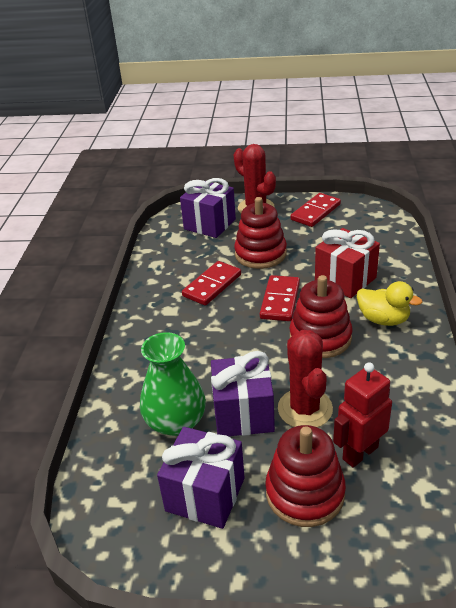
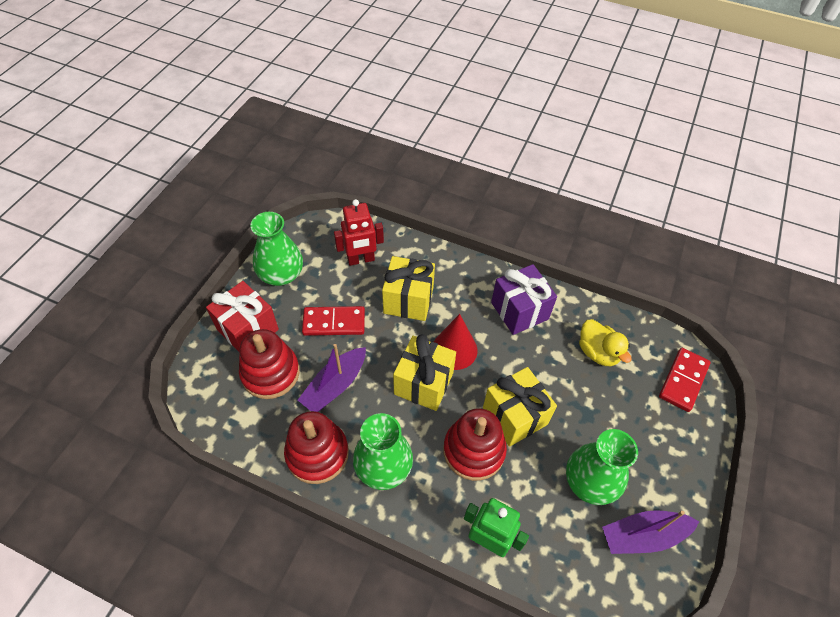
green robot: none = 0 -> [464,498,529,557] = 1
green vase: [140,332,206,436] = 1 -> [251,212,303,286] [353,413,413,490] [566,429,638,505] = 3
purple boat: none = 0 -> [298,344,366,412] [602,510,699,554] = 2
purple gift: [157,427,245,529] [180,178,236,238] [211,351,275,436] = 3 -> [491,264,557,335] = 1
red cactus: [234,144,276,213] [278,330,333,428] = 2 -> none = 0
red cone: none = 0 -> [434,314,477,370] = 1
red domino: [182,261,241,306] [260,275,300,321] [291,193,341,227] = 3 -> [302,306,365,336] [659,348,711,412] = 2
yellow gift: none = 0 -> [382,256,435,321] [393,334,456,411] [483,367,557,447] = 3

